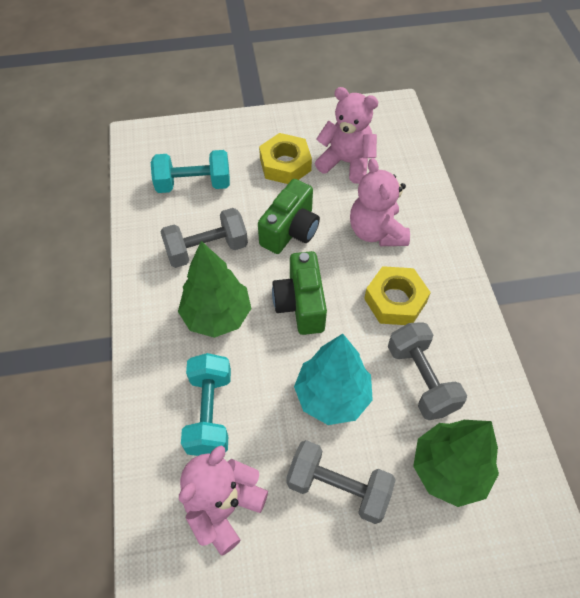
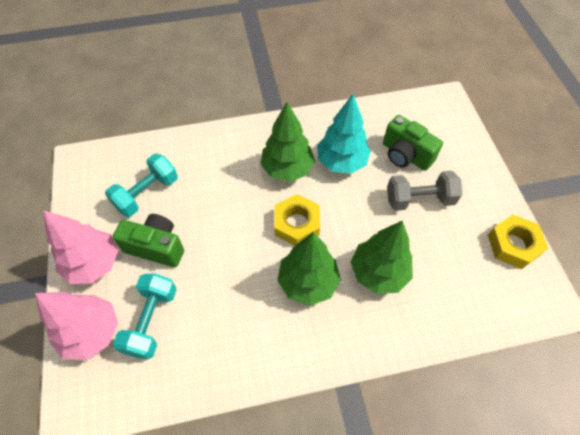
green tree: [178,241,251,338] [413,420,499,507] = 2 -> [260,102,315,182] [277,232,341,306] [351,221,413,294] = 3
grey dumbbell: [160,208,248,268] [286,440,396,524] [388,322,467,420] = 3 -> [387,171,462,211] = 1
pink teddy bear: [179,446,268,556] [315,87,379,184] [350,158,410,246] = 3 -> none = 0
pink tree: none = 0 -> [35,292,118,360] [43,210,118,284] = 2

